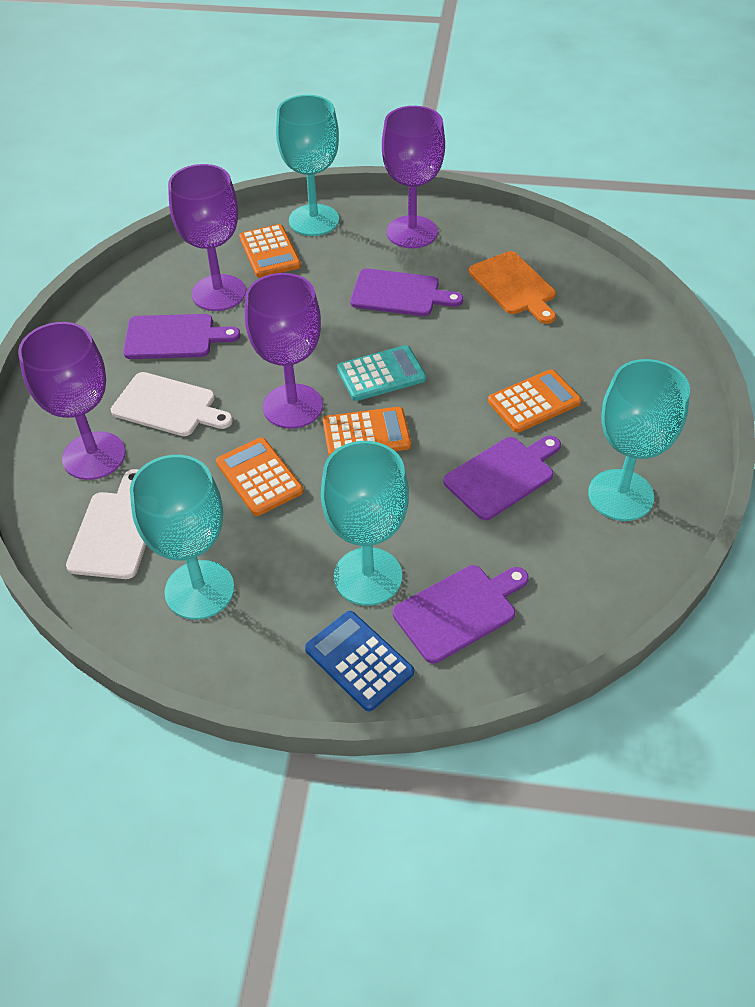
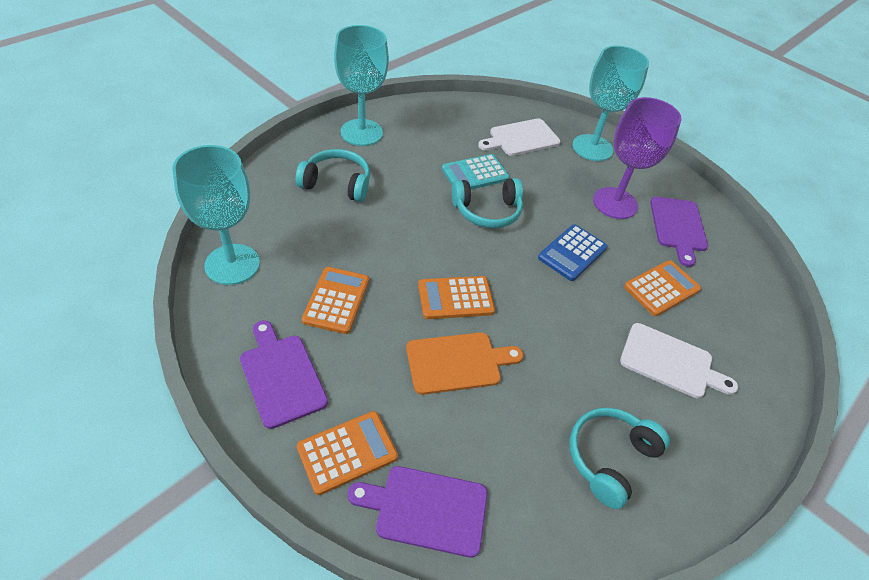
purple cutting board: [123,314,240,359] [350,268,463,316] [393,565,529,664] [443,436,561,520] = 4 -> [240,320,328,429] [348,466,488,558] [650,197,708,267] = 3
purple goblet: [18,322,126,480] [168,164,246,311] [245,273,323,429] [382,106,445,248] = 4 -> [593,97,682,219] = 1
turquoise goblet: [130,455,234,620] [276,95,339,236] [321,441,409,606] [588,359,690,521] = 4 -> [172,145,260,285] [334,25,389,146] [572,46,649,161] = 3
turquoise headphones: none = 0 -> [296,149,370,202] [452,178,523,228] [569,407,670,509] = 3

